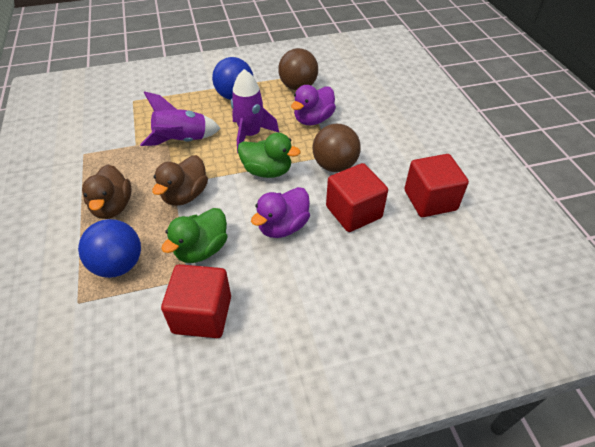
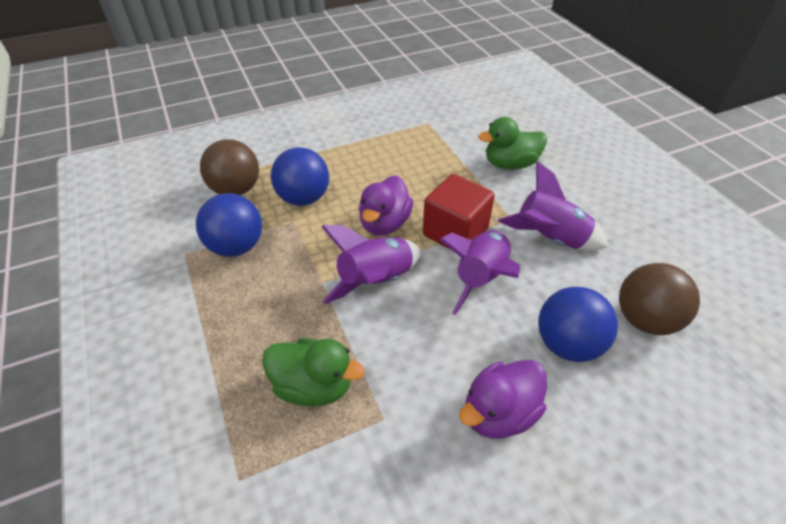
blue ball: [78,219,141,278] [212,57,253,100] = 2 -> [196,193,262,257] [271,147,329,206] [538,287,618,362] = 3
brown duck: [82,164,131,219] [152,155,208,206] = 2 -> none = 0
purple rocket: [140,91,221,146] [231,69,279,153] = 2 -> [321,225,421,304] [439,230,520,315] [498,161,608,250] = 3
red cube: [161,264,231,338] [326,163,388,232] [404,154,469,217] = 3 -> [423,174,495,250] = 1

